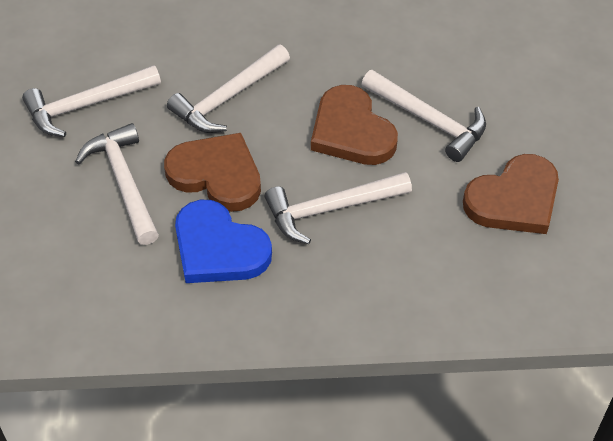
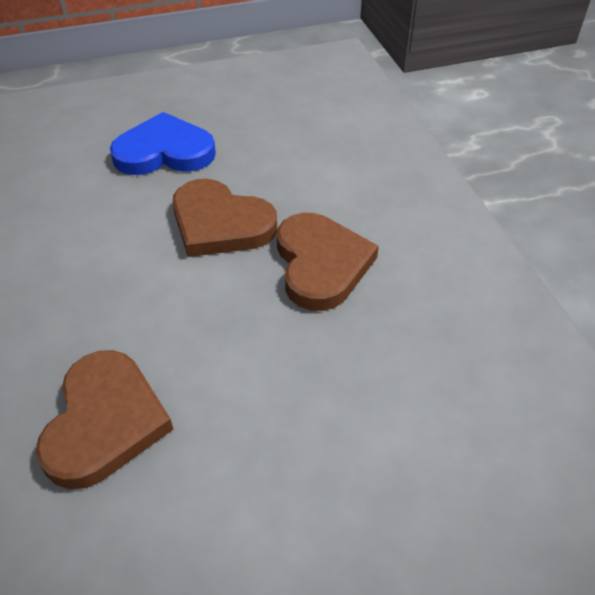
white hammer: [22,65,161,137] [75,123,159,245] [167,45,290,133] [265,172,412,244] [362,70,486,162] = 5 -> none = 0

